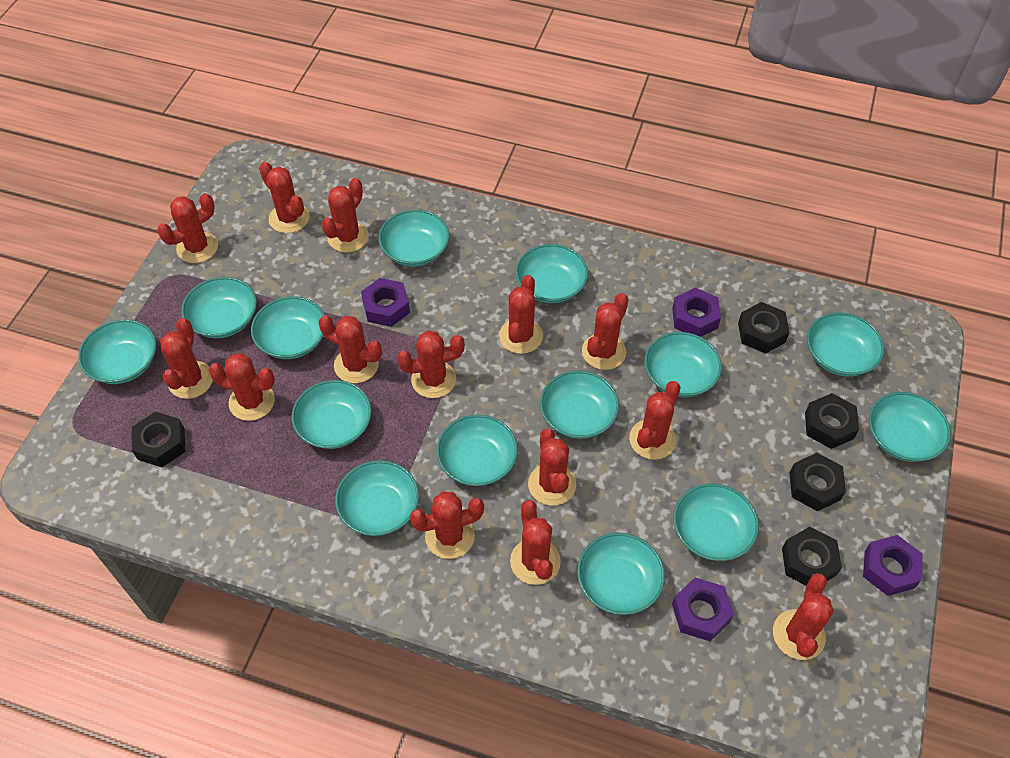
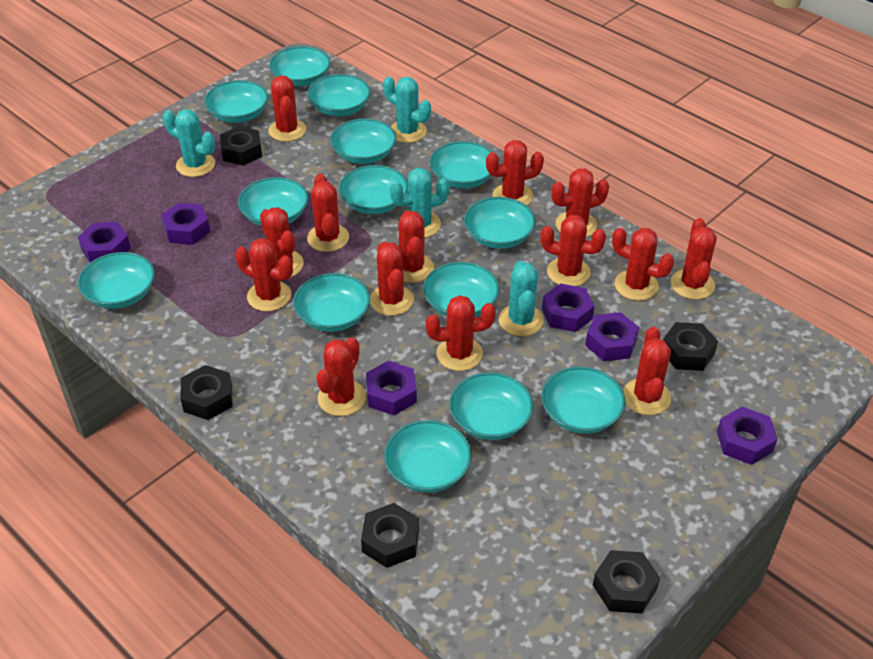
purple nut: [361,278,410,327] [672,288,721,337] [672,578,734,641] [863,535,923,596] = 4 -> [78,222,131,262] [161,203,210,245] [366,361,417,415] [542,283,595,332] [585,312,639,361] [717,407,778,465] = 6
turquoise cactus: none = 0 -> [163,109,215,177] [383,77,431,143] [390,168,450,238] [499,260,544,336] = 4

